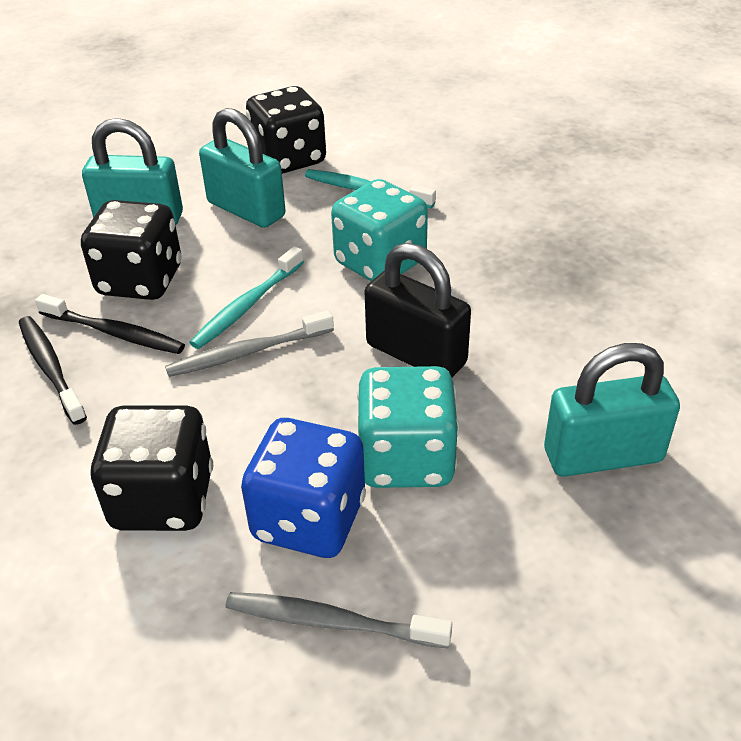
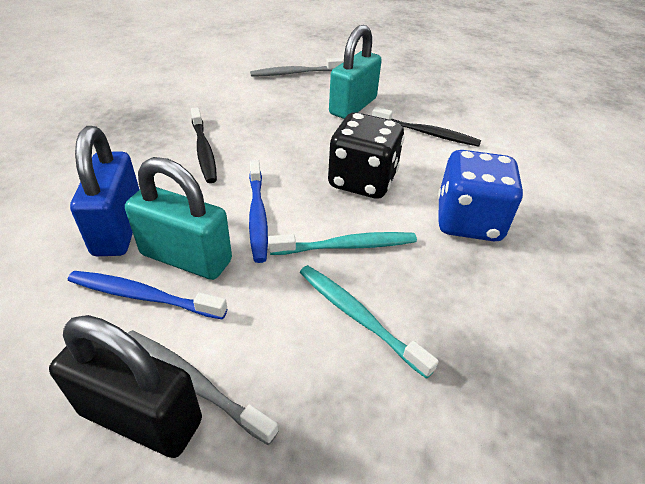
black dice: [81,200,182,300] [90,405,213,531] [246,86,326,174] = 3 -> [328,112,405,199] = 1
blue padlock: none = 0 -> [70,126,140,256] = 1
blue toothbrush: none = 0 -> [68,271,227,320] [249,160,268,263] = 2
turquoise dice: [331,179,428,281] [357,366,459,488] = 2 -> none = 0
turquoise padlock: [82,118,183,225] [199,108,286,228] [544,343,680,477] = 3 -> [125,157,232,280] [329,25,382,119] = 2

